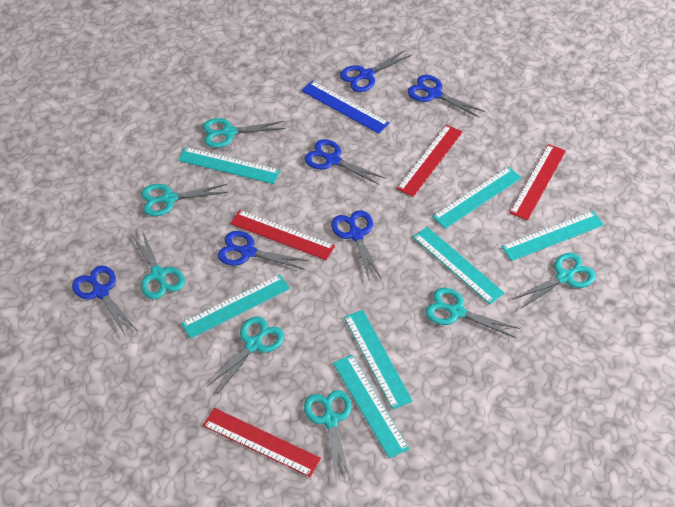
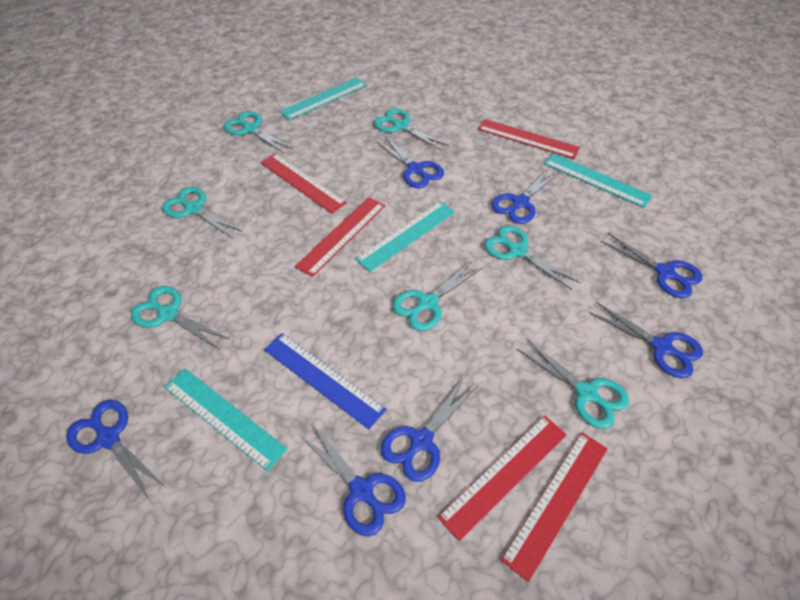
blue scissors: [72,266,137,336] [218,231,308,270] [305,139,385,185] [331,210,382,281] [340,50,412,92] [408,75,485,118] = 6 -> [66,400,165,501] [298,425,406,536] [376,136,444,188] [381,377,478,482] [491,168,559,224] [589,302,703,378] [600,233,702,298] = 7
red ruler: [203,408,321,477] [230,210,335,260] [397,125,462,197] [510,144,566,220] = 4 -> [260,153,347,214] [295,197,385,277] [438,415,566,541] [478,119,580,159] [501,432,607,582] = 5
turquoise ruler: [178,147,280,184] [181,274,290,338] [333,355,409,459] [344,310,413,409] [413,227,504,304] [432,166,522,229] [501,211,604,261] = 7 -> [164,368,287,471] [280,77,367,120] [355,201,455,272] [544,153,652,208] = 4

